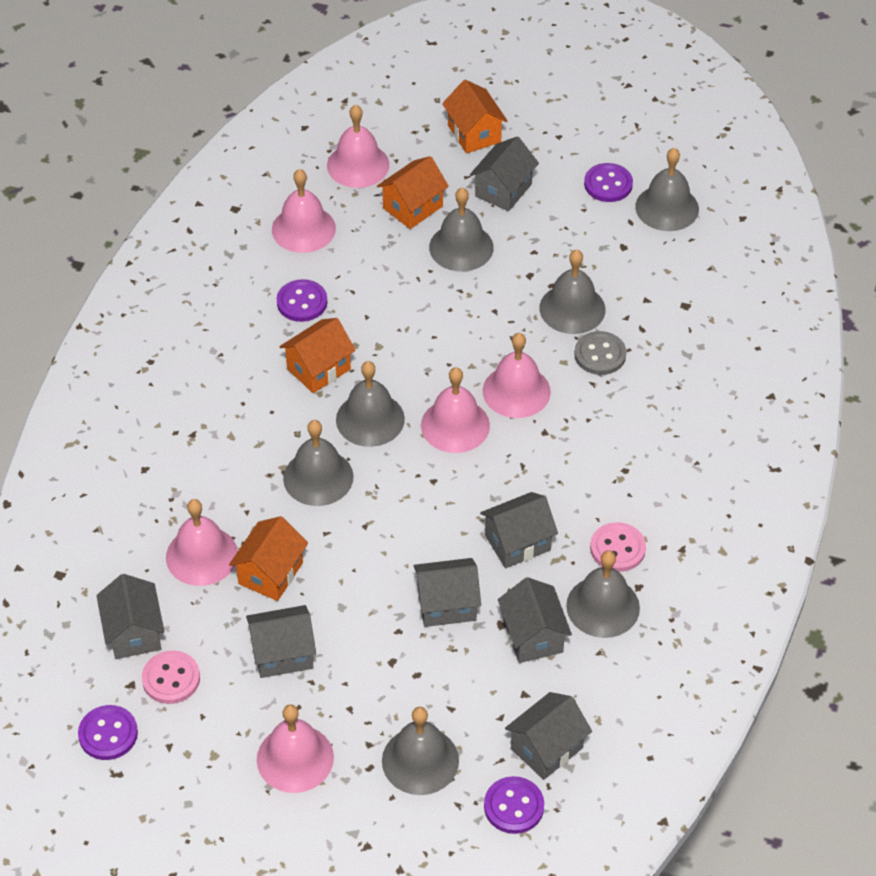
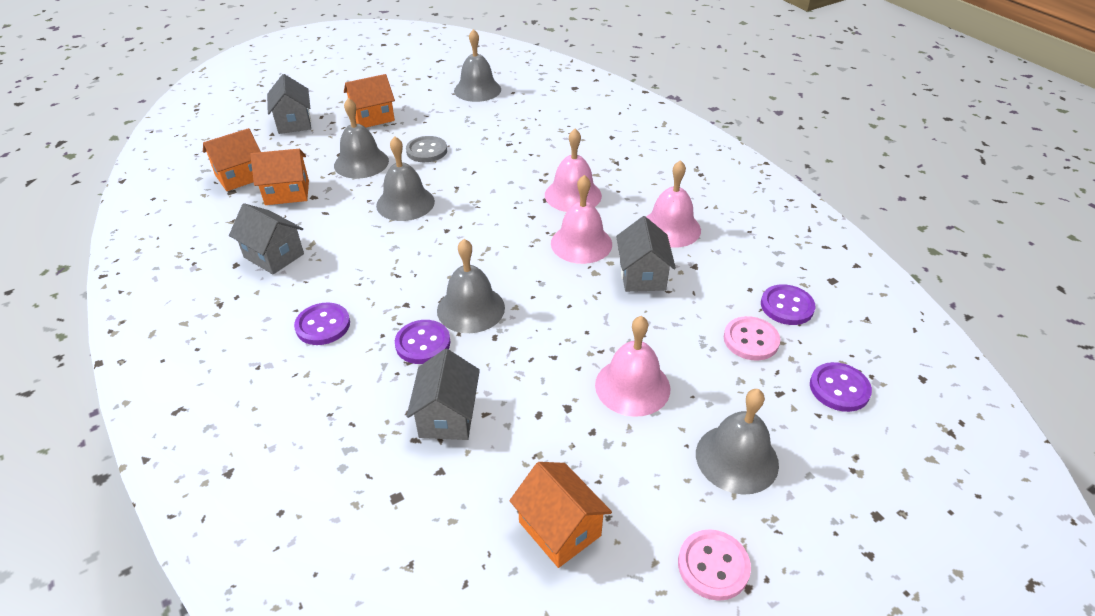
grey bell: [283,420,354,506] [336,361,405,447] [382,707,459,795] [429,188,494,271] [540,250,605,334] [566,551,640,638] [635,148,699,231] = 7 -> [334,98,389,179] [376,136,435,221] [437,239,505,333] [454,29,501,102] [696,389,779,495] = 5
grey house: [96,574,165,659] [246,605,316,678] [414,558,481,627] [470,136,539,211] [480,492,558,568] [498,577,572,663] [505,692,592,780] = 7 -> [229,203,304,275] [267,74,311,134] [407,349,480,440] [616,216,676,292] = 4
pink bell: [166,499,238,586] [257,704,334,793] [272,169,336,253] [327,105,389,188] [421,367,490,453] [483,333,551,418] = 6 -> [545,129,602,212] [551,175,612,264] [595,316,670,417] [646,160,701,248] = 4

